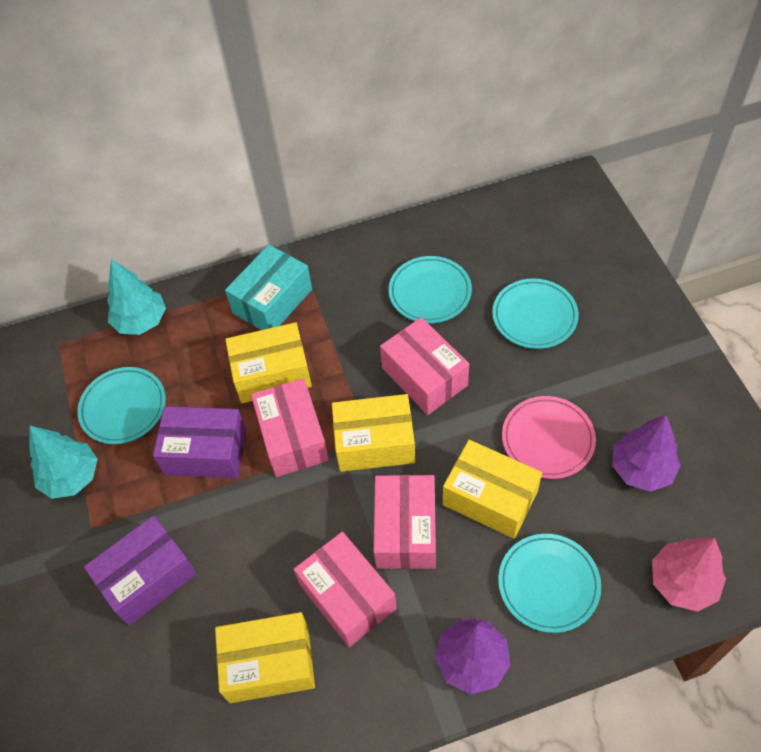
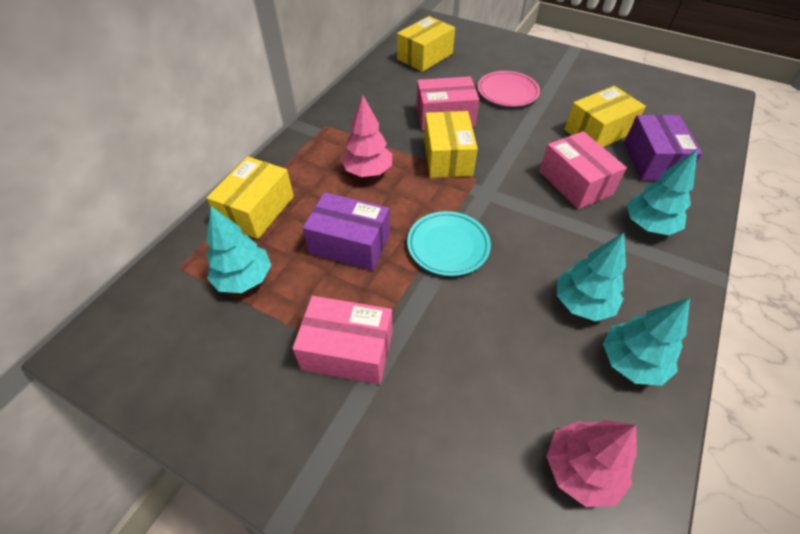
pink box: [251,378,329,477] [294,532,397,647] [373,475,436,569] [380,317,469,415] = 4 -> [292,296,393,385] [416,76,479,130] [539,131,627,209] = 3
pink tree: [652,538,726,612] = 1 -> [341,95,392,177] [546,420,637,507] = 2
purple tree: [435,618,510,694] [612,415,681,492] = 2 -> none = 0
turquoise box: [225,245,312,330] = 1 -> none = 0
turquoise plate: [77,367,166,444] [389,256,472,323] [492,278,579,349] [498,534,601,633] = 4 -> [407,211,491,276] = 1
turquoise tree: [29,426,98,499] [107,259,166,335] = 2 -> [207,206,271,293] [557,233,626,321] [603,298,690,386] [627,150,697,235] = 4

